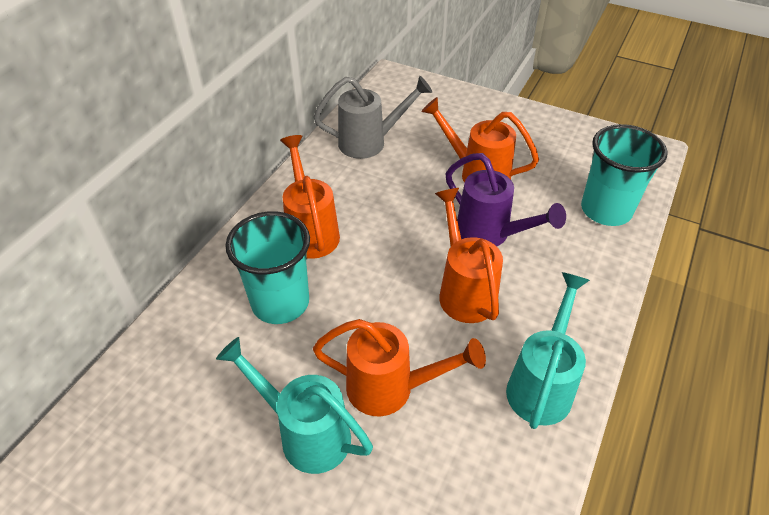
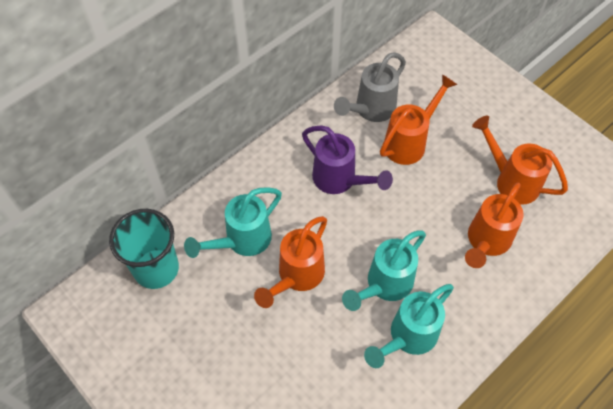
turquoise cup: [225,211,310,324] [581,124,667,226] = 2 -> [109,209,179,289] = 1
turquoise watering can: [216,337,373,474] [506,272,590,429] = 2 -> [184,187,282,258] [342,231,426,311] [364,284,454,368] = 3

